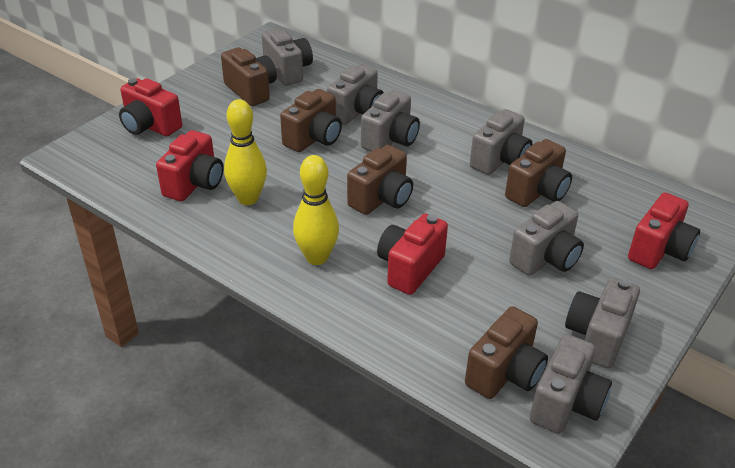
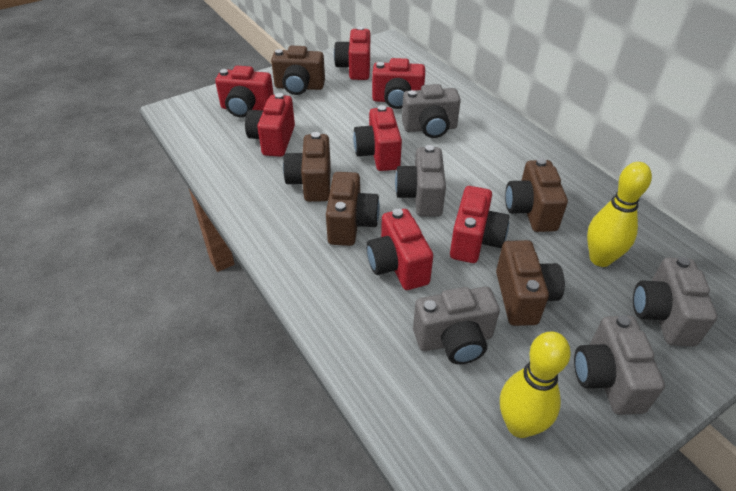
grey camera: [262,28,313,86] [327,64,384,125] [361,90,420,151] [470,109,532,175] [509,201,584,276] [530,334,612,434] [565,277,640,369] = 7 -> [395,145,446,217] [402,84,461,138] [413,287,500,364] [574,315,665,415] [633,257,718,347] = 5
red camera: [119,78,182,136] [156,130,223,201] [377,214,448,295] [628,193,700,269] = 4 -> [215,66,274,117] [245,93,295,157] [334,26,370,80] [353,105,402,171] [366,209,433,290] [372,58,425,109] [450,186,509,263] = 7

